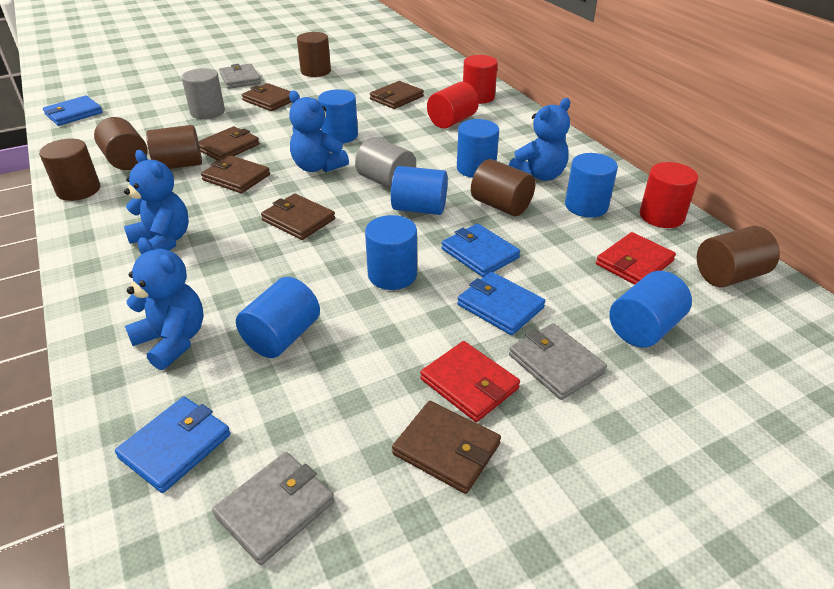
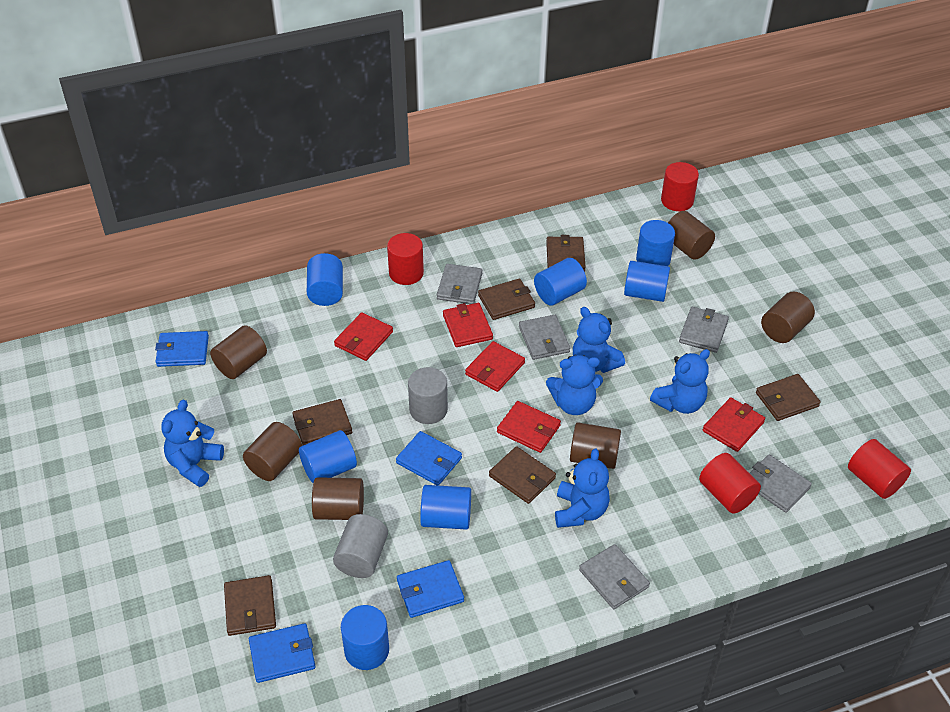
blue teddy bear: [124,150,189,255] [125,237,204,370] [289,91,349,172] [508,98,570,181] = 4 -> [161,400,224,487] [546,355,603,415] [555,448,610,528] [573,307,625,373] [650,349,710,414] = 5
grey wallet: [212,452,334,565] [219,64,261,89] [509,323,607,400] = 3 -> [437,264,483,304] [519,315,570,360] [579,544,650,609] [679,307,729,353] [750,454,812,513] = 5
red cylinder: [427,82,479,129] [463,55,498,104] [640,162,698,228] = 3 -> [387,233,424,285] [661,162,699,211] [699,453,761,513] [848,439,911,499] = 4
red wallet: [420,341,520,422] [596,232,676,285] = 2 -> [334,312,393,361] [443,303,493,347] [465,341,525,392] [497,401,561,453] [703,397,765,452] = 5

